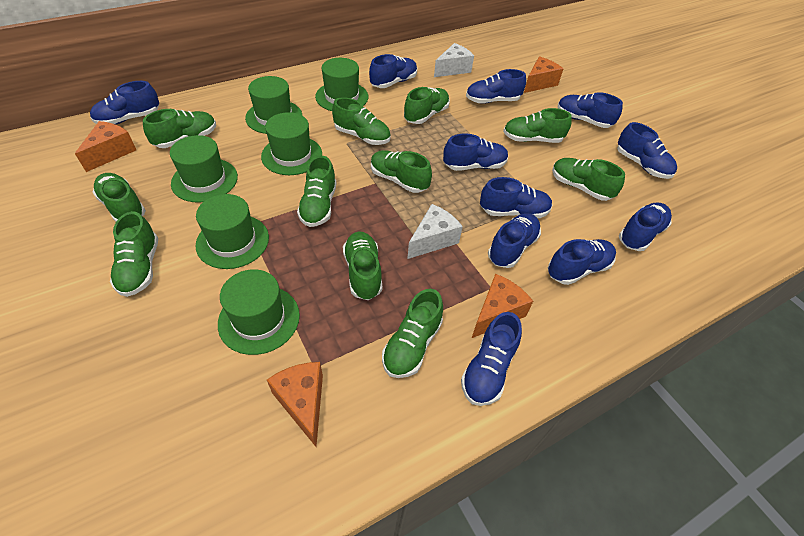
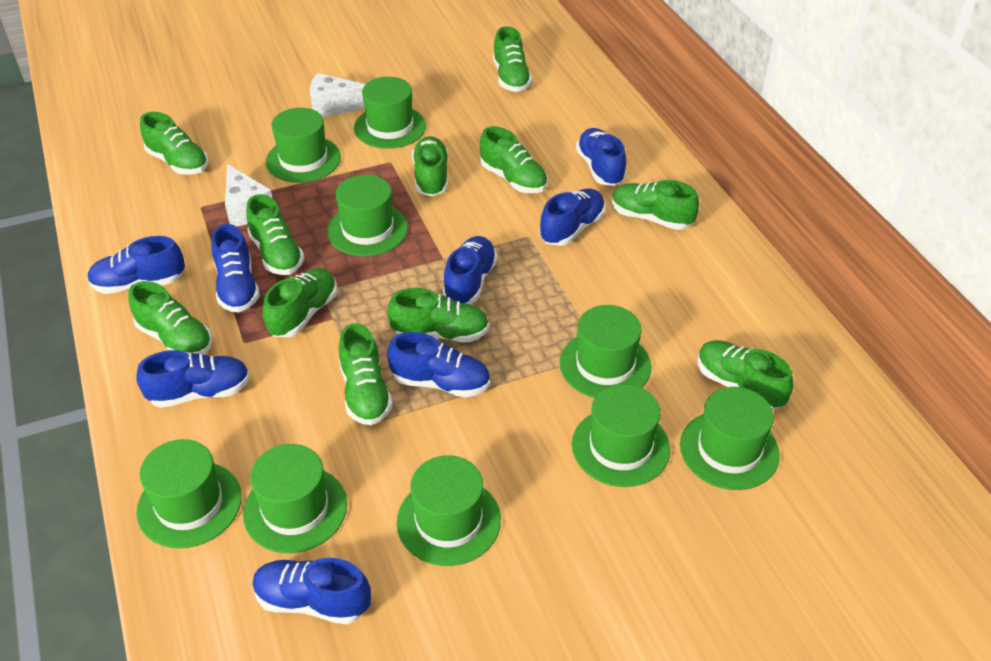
blue shoe: [90,81,159,125] [369,54,417,88] [443,134,508,171] [461,312,522,406] [466,69,526,104] [480,177,552,218] [488,213,541,268] [548,239,616,285] [558,92,623,128] [617,122,677,179] [619,202,672,251] = 11 -> [87,236,185,294] [136,350,250,408] [212,224,260,312] [252,558,371,625] [387,332,490,398] [443,236,497,304] [540,189,605,246] [576,128,627,186] = 8
green hat: [170,135,238,203] [195,194,269,269] [218,269,300,355] [245,76,302,134] [261,112,322,175] [315,58,368,111] = 6 -> [136,439,242,548] [243,444,347,553] [266,108,341,183] [327,175,408,256] [354,77,426,149] [397,455,501,566] [560,305,651,398] [572,384,670,487] [680,387,780,490] = 9
orange cheese: [75,121,136,172] [267,362,323,447] [472,274,533,338] [524,57,563,93] = 4 -> none = 0

